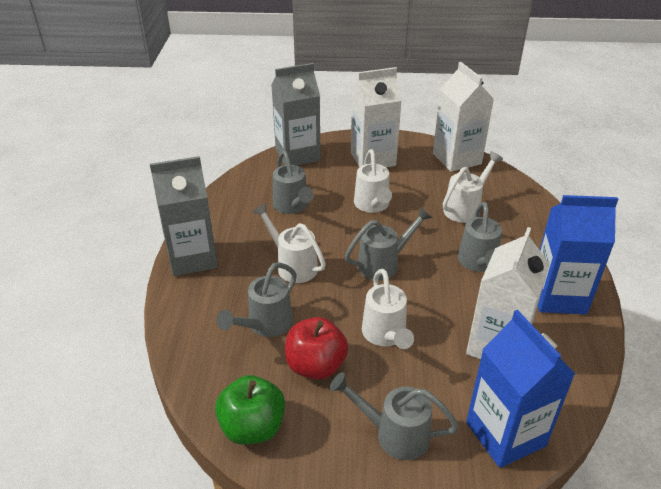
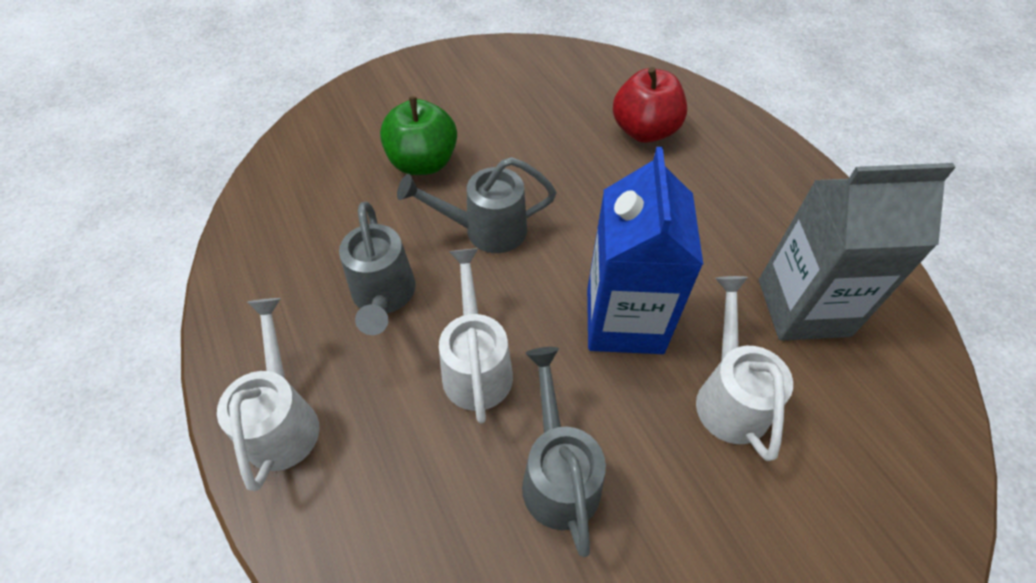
blue carton: [466,310,575,468] [538,195,618,314] = 2 -> [587,147,703,354] = 1
grey carton: [150,156,218,276] [271,63,321,166] = 2 -> [759,163,956,341] = 1
grey watering can: [217,262,297,337] [273,151,314,214] [330,372,459,460] [345,207,432,281] [458,202,502,272] = 5 -> [339,202,416,335] [397,157,556,253] [522,347,606,557] = 3
white carton: [351,67,402,167] [433,62,494,172] [466,227,550,359] = 3 -> none = 0
white watering can: [252,203,326,283] [354,149,392,213] [362,269,414,349] [443,151,503,223] = 4 -> [217,298,319,491] [439,248,513,424] [696,276,793,461] = 3

